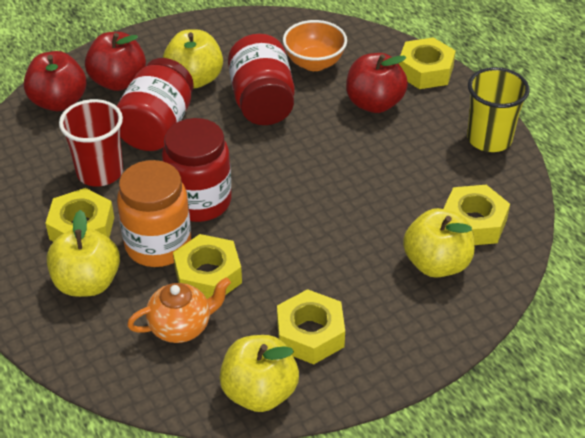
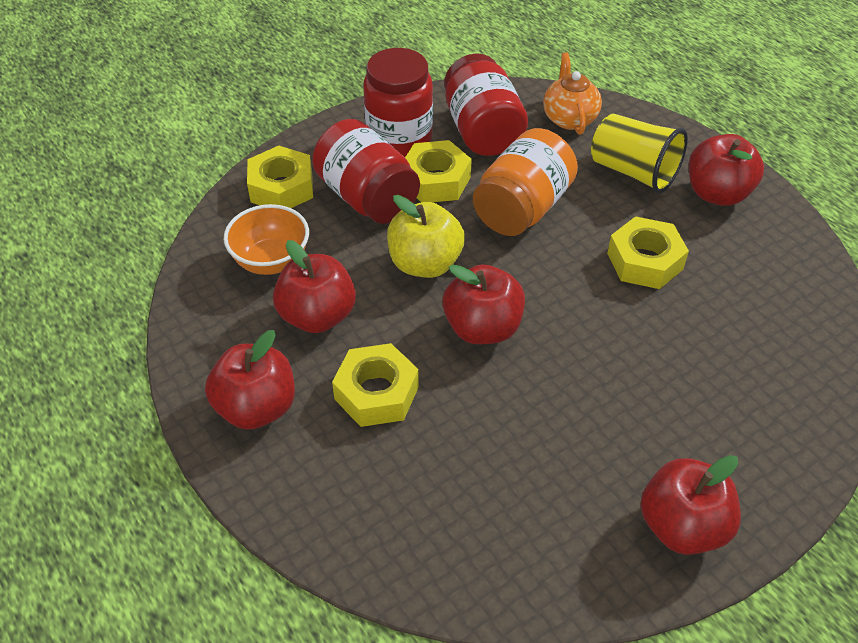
red apple: [24,51,86,111] [85,32,146,91] [346,53,408,113] = 3 -> [205,330,295,430] [273,240,356,333] [442,264,525,344] [640,455,741,555] [689,134,764,206] = 5
red cup: [59,99,123,186] = 1 -> none = 0
yellow apple: [47,210,120,297] [163,29,223,89] [219,335,299,412] [403,208,475,278] = 4 -> [387,195,465,278] = 1
yellow nut: [45,188,114,242] [173,234,242,299] [277,289,345,364] [398,38,456,89] [443,185,510,245] = 5 -> [247,146,313,208] [332,343,419,427] [405,140,472,202] [607,216,689,289] = 4

